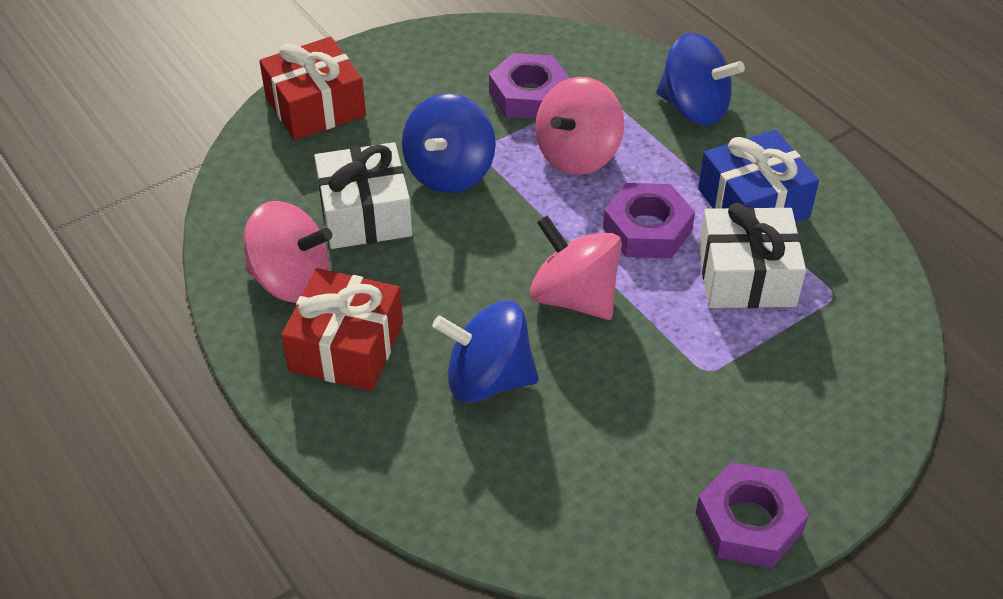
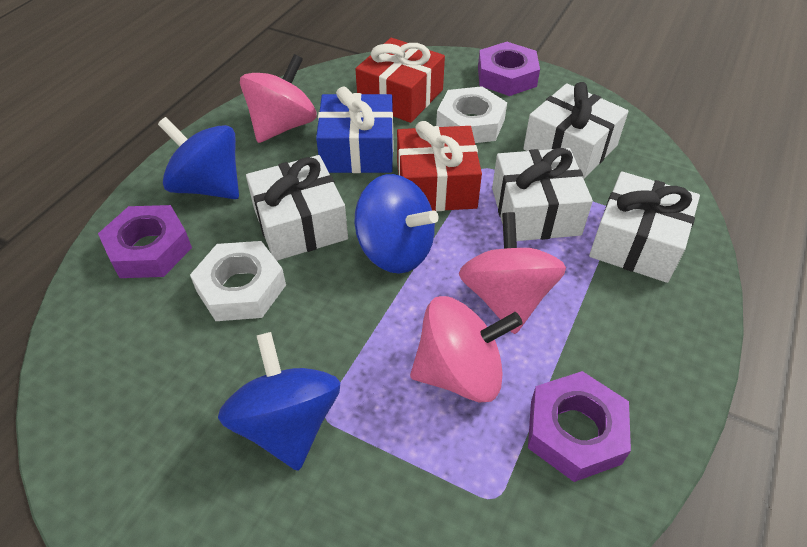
white gift: [314,142,412,249] [699,203,806,308] = 2 -> [246,155,348,261] [492,148,593,241] [523,82,629,179] [589,171,700,283] = 4
white nut: none = 0 -> [190,241,286,321] [436,86,507,143] = 2

